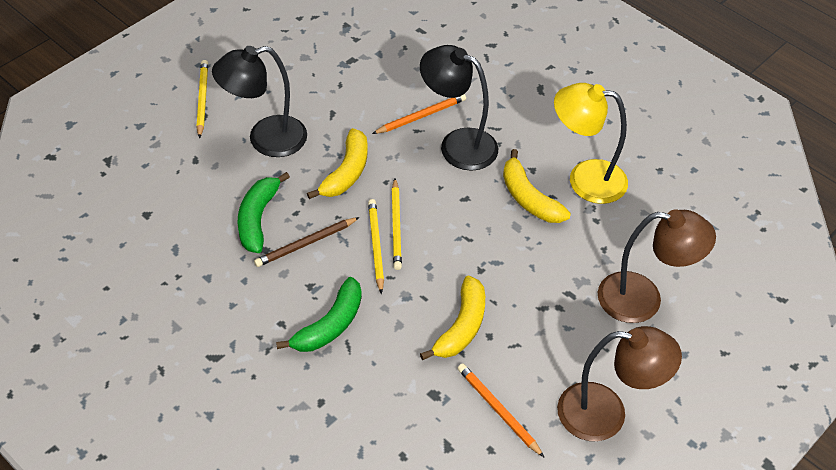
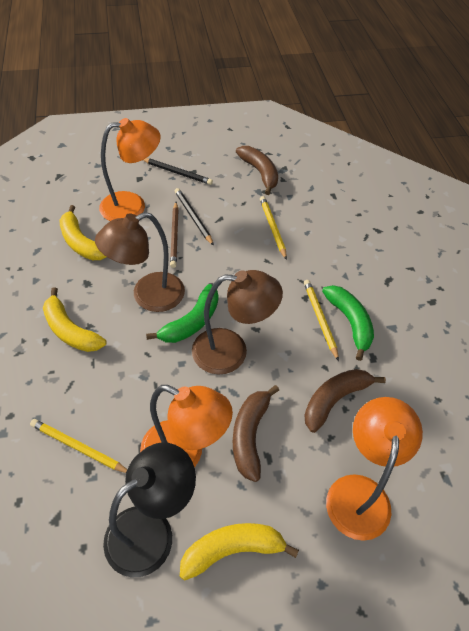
black lamp: [212,46,307,157] [420,45,499,171] = 2 -> [103,443,196,577] = 1
black pencil: none = 0 -> [143,158,213,185] [175,188,214,246] = 2
brown banana: none = 0 -> [233,385,279,482] [236,146,278,195] [304,369,386,433] = 3
orange lamp: none = 0 -> [99,118,161,221] [140,385,233,468] [326,397,423,541] = 3
orange pencil: [372,94,466,134] [458,363,545,458] = 2 -> none = 0
yellow lamp: [554,83,628,204] = 1 -> none = 0

